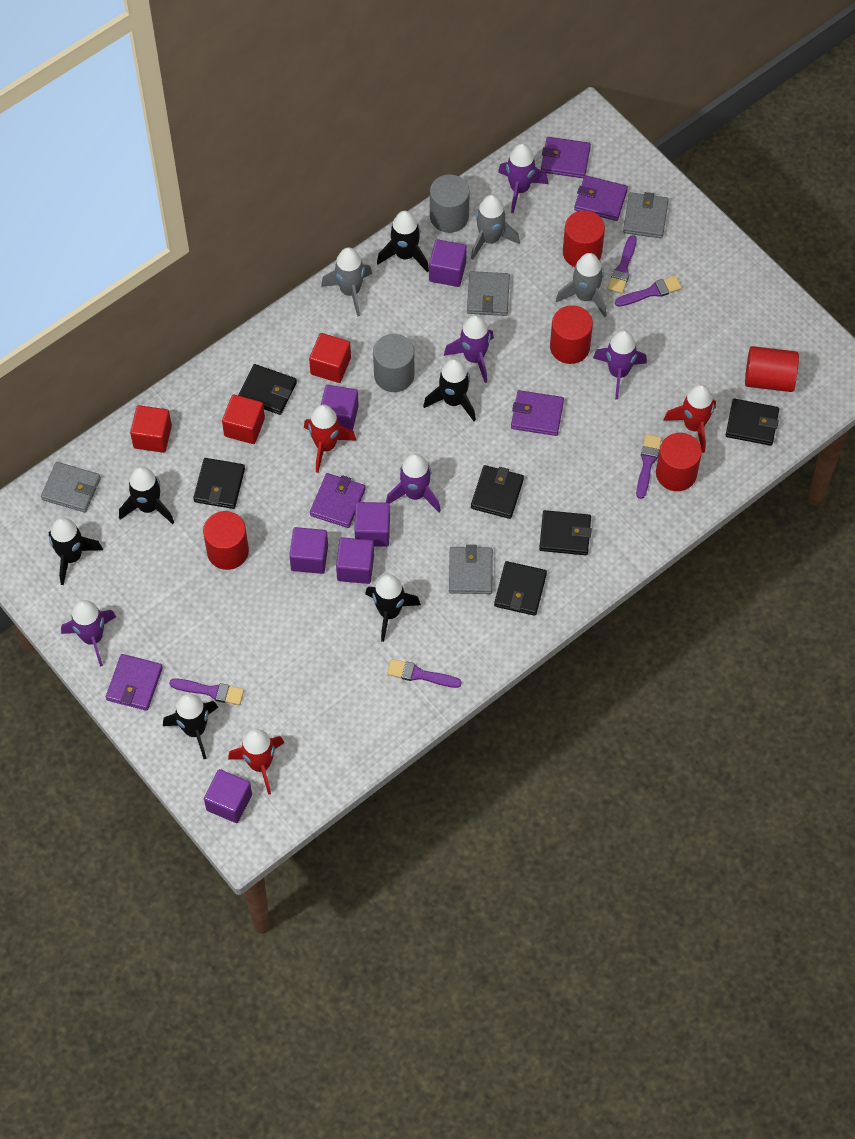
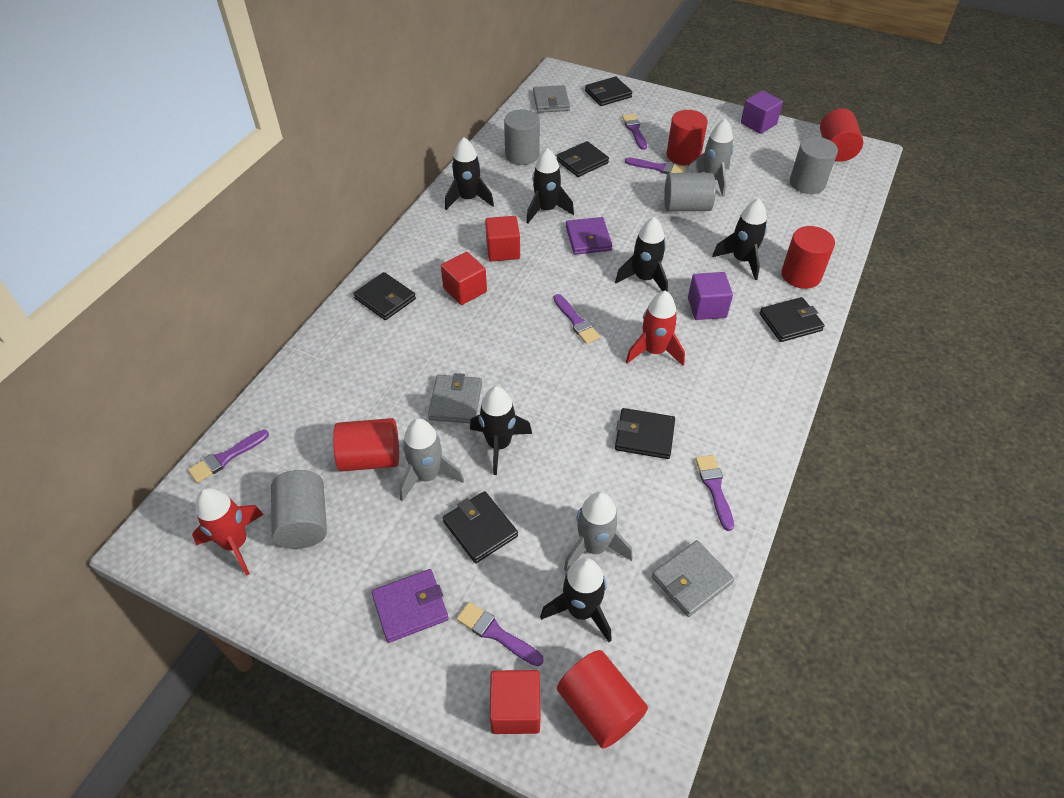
grey cylinder: [373,334,414,392] [430,174,470,233] = 2 -> [271,470,327,549] [504,110,540,165] [664,173,716,211] [790,137,838,194] = 4
grey wallet: [41,462,101,513] [449,545,493,594] [467,271,510,316] [623,192,669,238] = 4 -> [428,373,482,423] [533,85,570,113] [652,540,734,617] = 3
purple brush: [169,679,244,705] [387,659,462,688] [608,235,637,294] [615,276,682,307] [636,434,662,499] = 5 -> [188,430,269,483] [456,602,544,666] [553,294,600,344] [622,114,647,150] [625,158,686,174] [695,455,734,531] = 6
purple cube: [204,769,252,823] [289,527,328,574] [321,385,359,430] [336,537,374,584] [354,502,390,547] [429,239,467,287] = 6 -> [688,272,733,320] [741,90,783,134] = 2
purple rocket: [61,600,116,667] [386,453,441,512] [444,315,494,383] [498,143,548,213] [593,330,647,400] = 5 -> none = 0
purple wallet: [106,654,163,711] [310,473,366,528] [511,390,564,436] [541,137,591,178] [574,175,628,221] = 5 -> [372,569,449,643] [566,217,613,255] = 2
red rocket: [228,729,284,795] [304,404,357,473] [663,384,716,453] = 3 -> [192,488,264,576] [626,290,685,366] = 2

